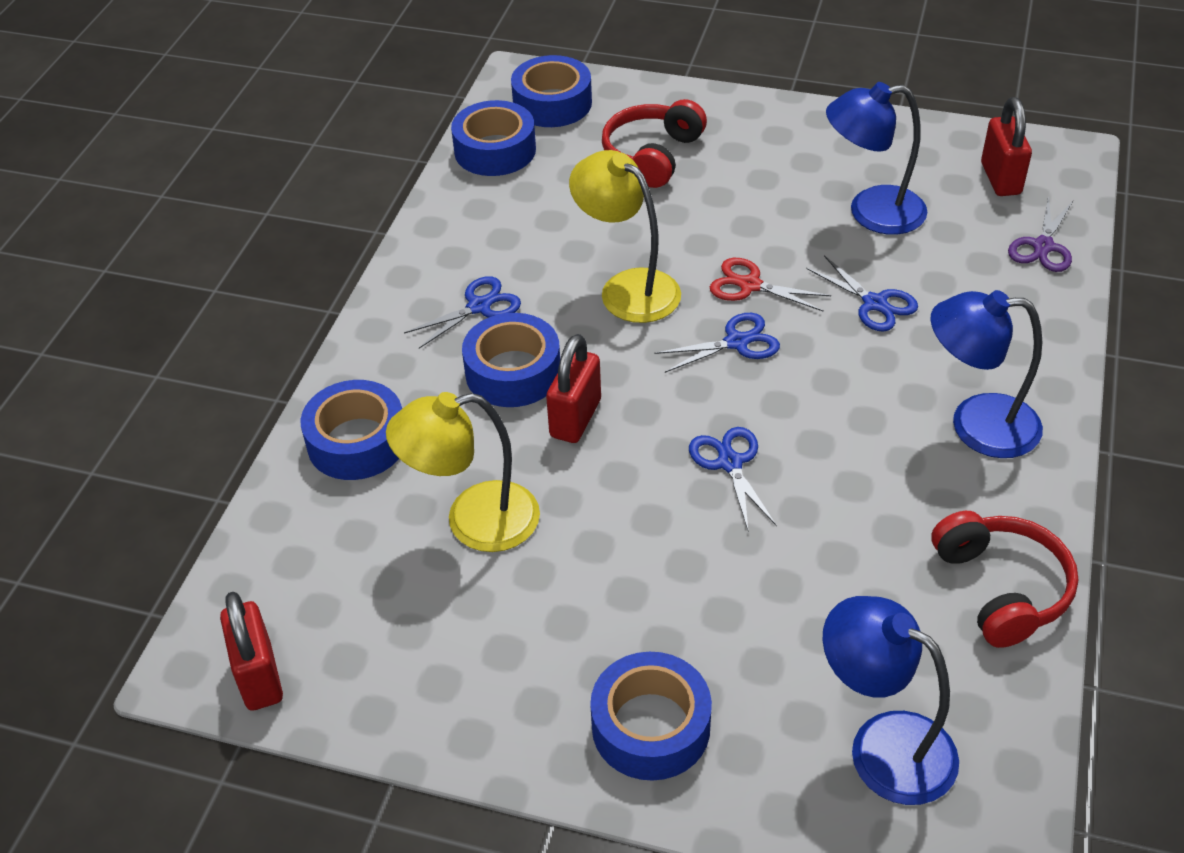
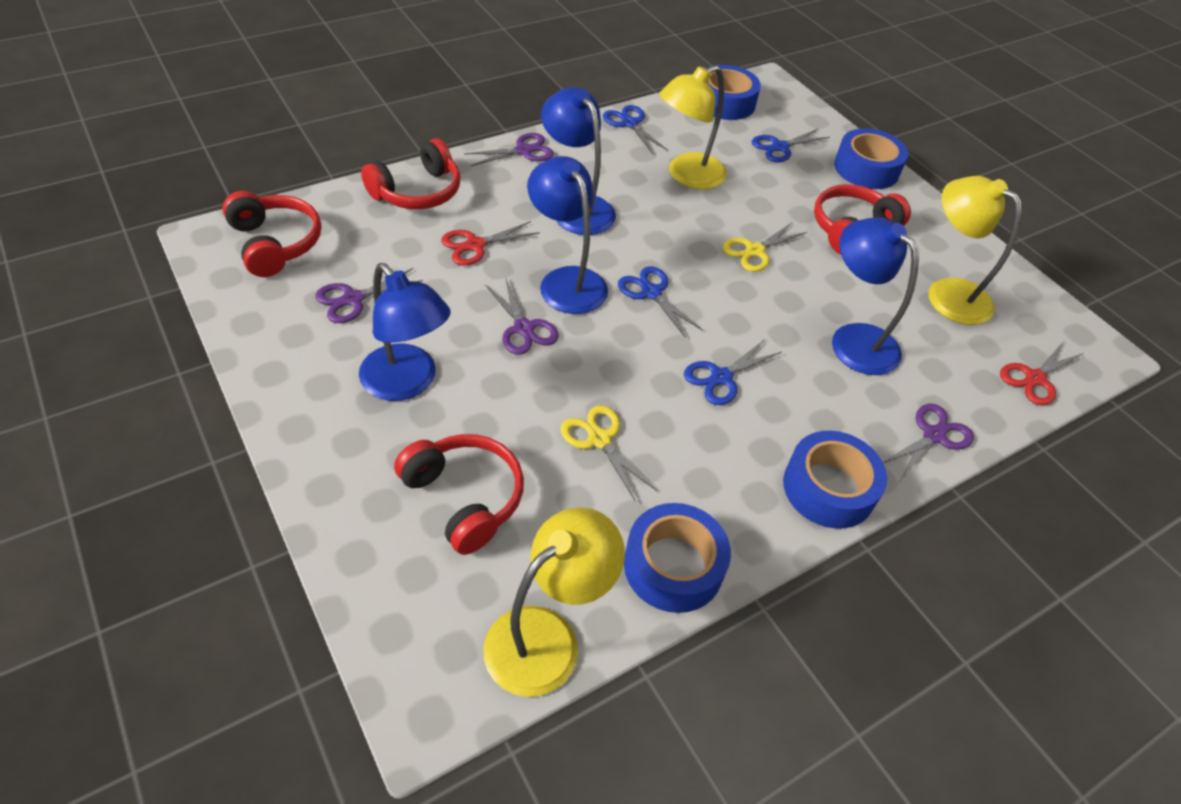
blue lamp: [823,596,959,805] [826,82,927,235] [930,290,1043,458] = 3 -> [359,263,450,401] [527,156,608,314] [541,87,616,235] [832,218,919,375] = 4
blue tape: [301,380,402,480] [451,100,536,176] [462,313,560,407] [511,55,592,127] [590,652,712,781] = 5 -> [624,503,731,613] [706,65,761,120] [783,431,887,529] [834,128,908,189] = 4
purple scissors: [1008,196,1073,272] = 1 -> [315,268,423,323] [464,133,554,166] [485,279,559,355] [883,404,974,481] = 4
red headphones: [602,99,707,188] [931,511,1078,648] = 2 -> [222,191,321,277] [361,138,460,209] [394,434,524,555] [814,184,911,255] = 4
red padlock: [220,592,283,711] [546,334,601,443] [981,97,1032,196] = 3 -> none = 0
red scissors: [710,258,831,312] = 1 -> [441,221,540,265] [1000,341,1084,405] = 2
yellow lamp: [386,392,540,552] [569,150,681,323] = 2 -> [483,507,625,697] [659,65,727,189] [928,176,1021,325] = 3
yellow scissors: none = 0 -> [560,405,657,502] [723,223,807,272] = 2

